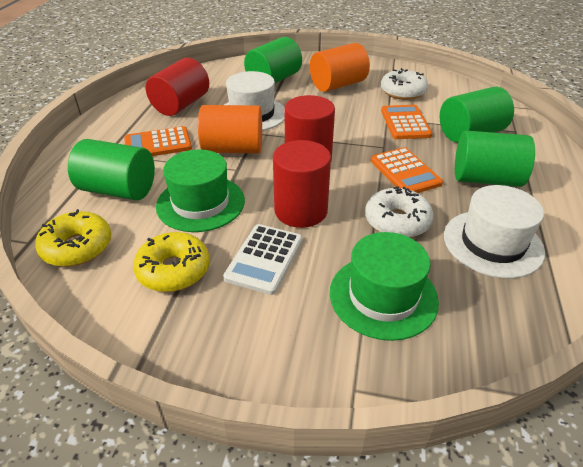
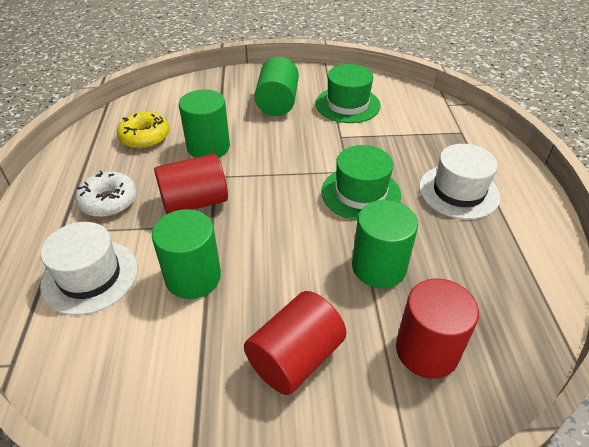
orange calculator: [124,126,192,156] [371,147,443,193] [381,105,432,139] = 3 -> none = 0
orange cylinder: [198,105,262,153] [310,43,370,92] = 2 -> none = 0
white calculator: [223,224,303,295] = 1 -> none = 0
white donut: [365,186,433,238] [381,68,428,100] = 2 -> [75,171,137,217] = 1
yellow donut: [35,209,111,267] [133,232,210,292] = 2 -> [117,112,169,149] = 1

